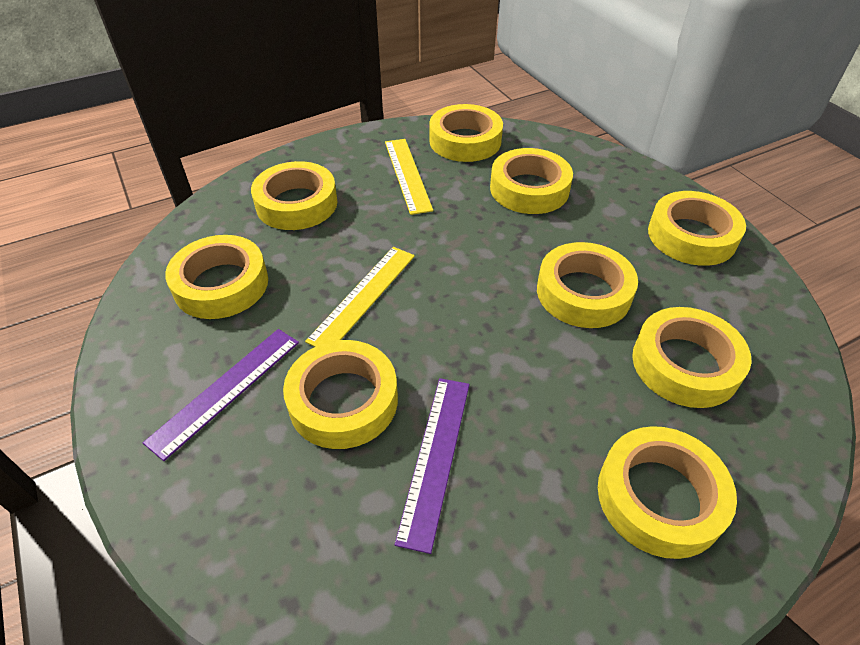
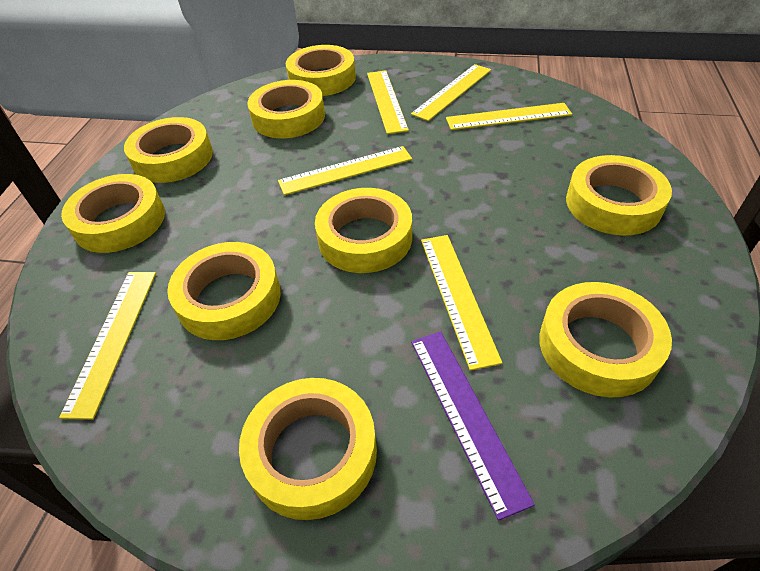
purple ruler: [143,329,299,461] [395,378,470,554] = 2 -> [411,331,535,521] = 1
yellow ruler: [305,247,415,347] [385,139,433,215] = 2 -> [59,272,156,419] [278,146,412,195] [367,70,409,134] [411,64,491,121] [421,235,502,371] [446,103,572,130] = 6

